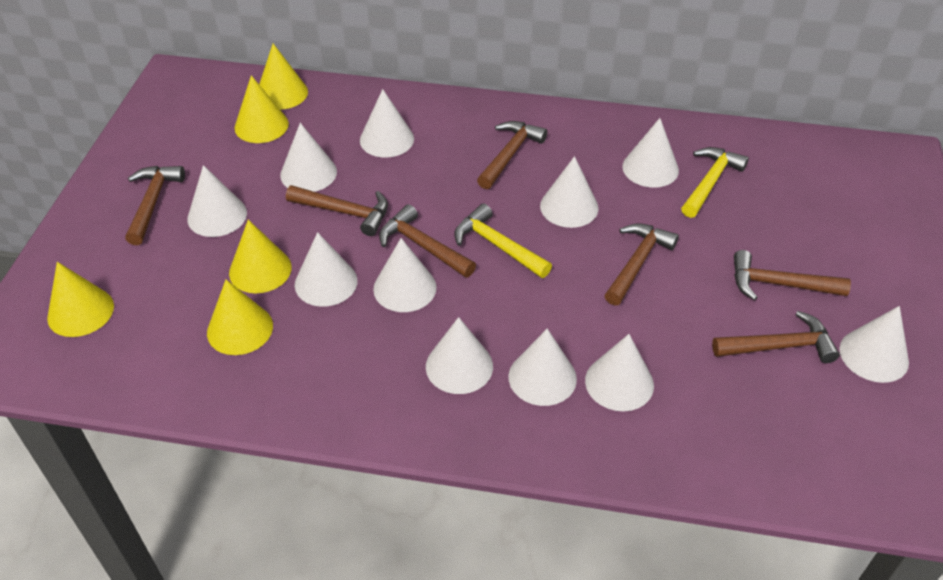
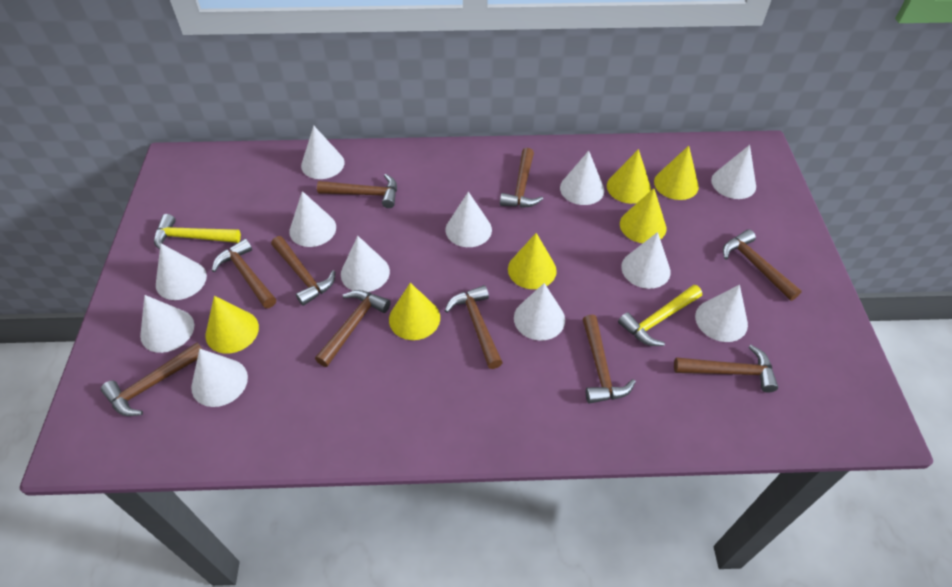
brown hammer: [125,166,185,245] [286,185,388,236] [379,204,476,278] [477,121,547,189] [604,223,679,306] [712,311,840,363] [734,250,851,301] = 7 -> [101,342,202,416] [212,239,276,308] [271,236,335,306] [315,290,391,367] [317,174,397,208] [445,285,503,369] [500,148,543,208] [582,315,636,404] [674,345,778,393] [723,229,802,301] = 10
white cone: [187,165,247,237] [280,123,337,192] [294,232,358,307] [360,89,414,158] [373,238,437,312] [426,317,493,394] [508,329,577,406] [540,156,599,228] [585,334,654,411] [622,118,679,188] [839,306,909,383] = 11 -> [140,295,194,353] [156,243,207,300] [191,349,248,407] [289,191,336,247] [301,126,345,179] [341,236,390,292] [446,192,492,247] [514,283,565,341] [560,151,604,205] [621,232,671,289] [695,285,748,342] [711,145,756,199] = 12
yellow cone: [47,262,114,337] [207,280,273,355] [229,220,292,293] [235,75,289,143] [259,44,308,110] = 5 -> [206,296,259,354] [389,283,440,340] [508,233,557,289] [607,149,651,204] [620,188,666,243] [654,146,699,200] = 6

